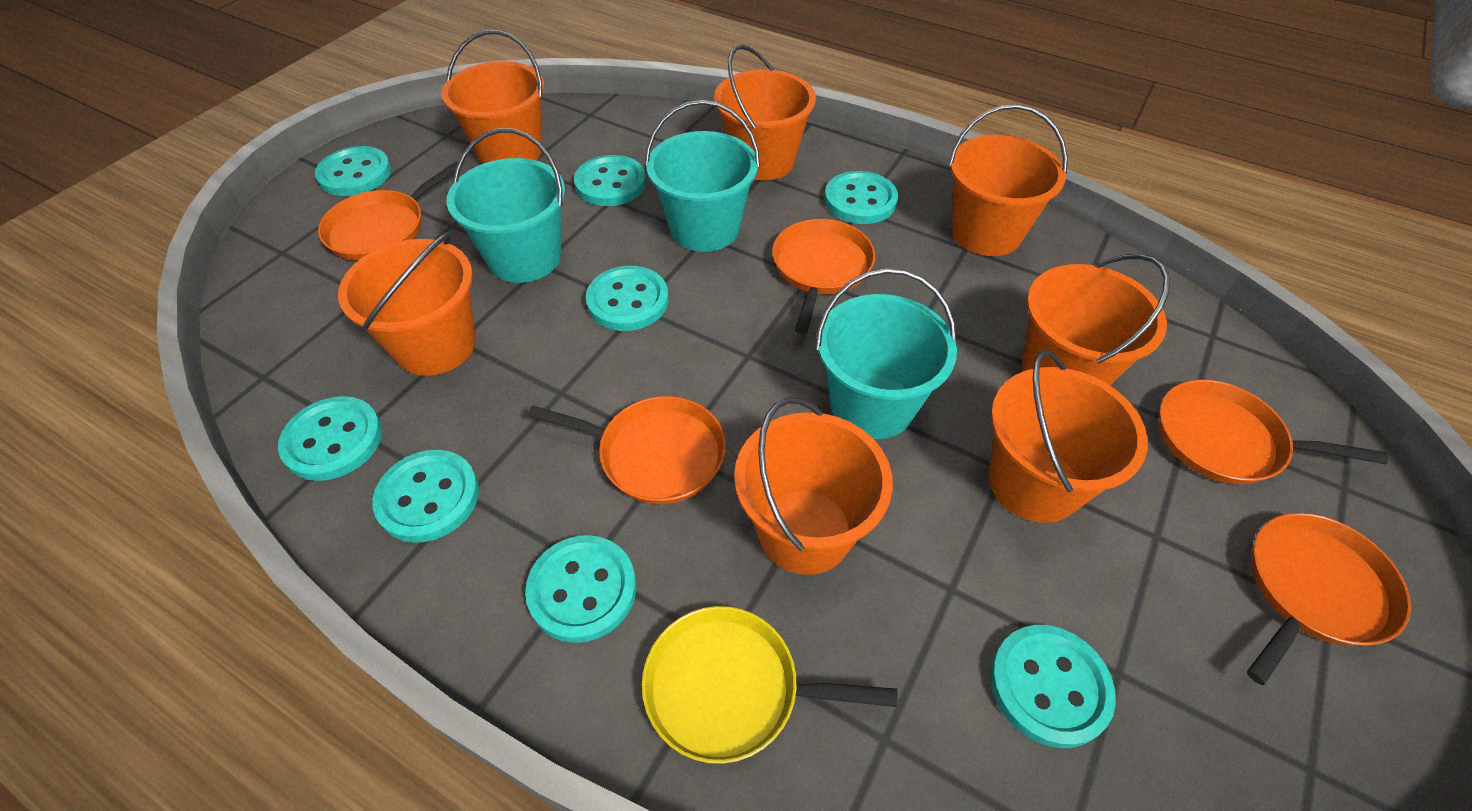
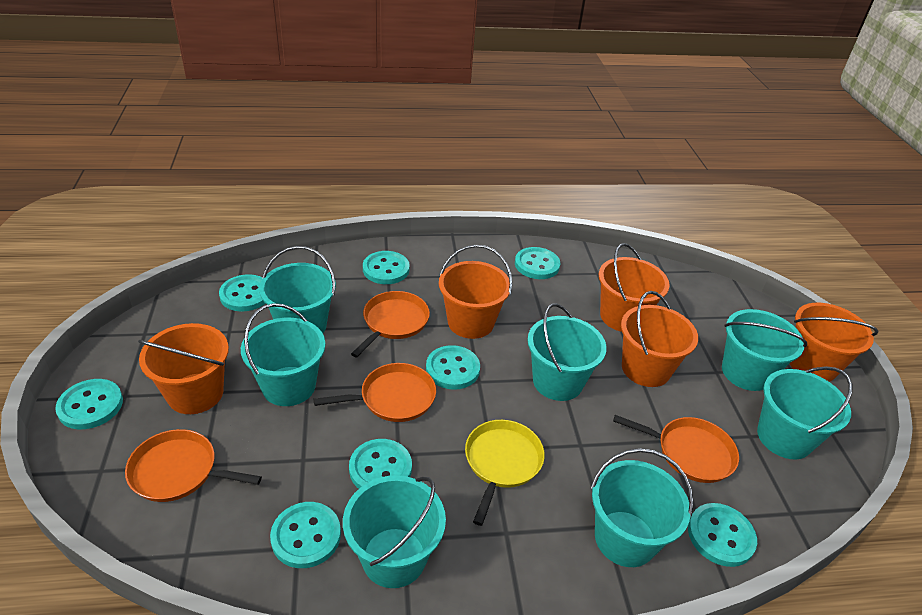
orange bucket: [338,231,476,376] [441,30,544,164] [714,45,816,181] [734,398,893,575] [948,104,1068,256] [988,350,1148,523] [1021,254,1170,385] = 7 -> [138,323,229,414] [439,245,512,339] [599,243,670,332] [621,291,698,387] [789,303,878,382] = 5
orange pan: [318,161,458,261] [527,396,726,504] [772,219,875,334] [1159,380,1388,484] [1247,513,1411,685] = 5 -> [125,429,262,502] [314,363,436,422] [351,291,430,358] [613,415,739,483] = 4
turquoise bucket: [447,128,565,283] [645,100,760,252] [815,268,957,439] = 3 -> [241,303,325,406] [259,246,336,333] [343,475,446,588] [528,303,607,401] [591,448,694,567] [722,309,807,391] [757,366,853,460] = 7

